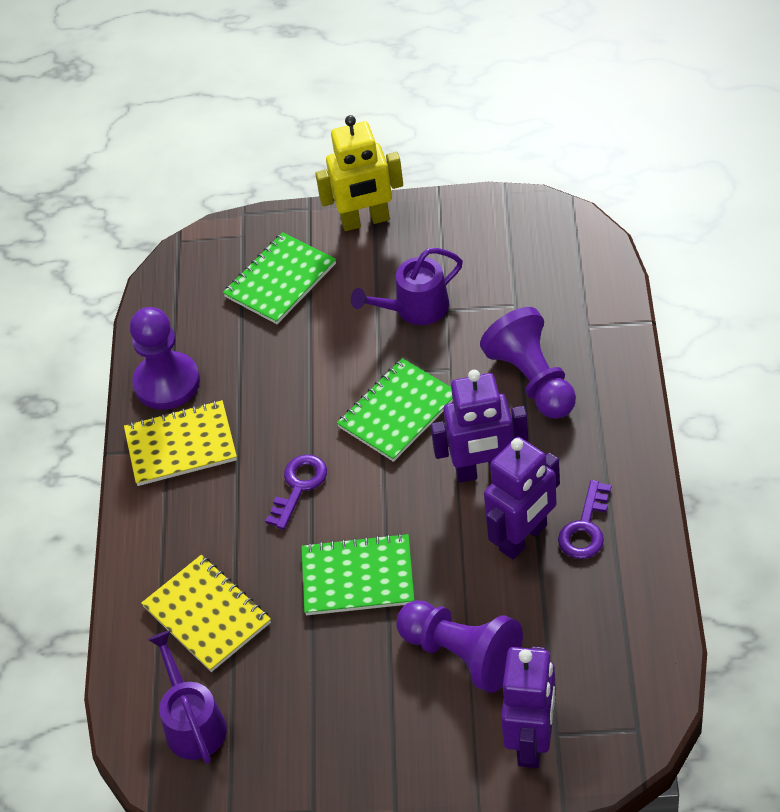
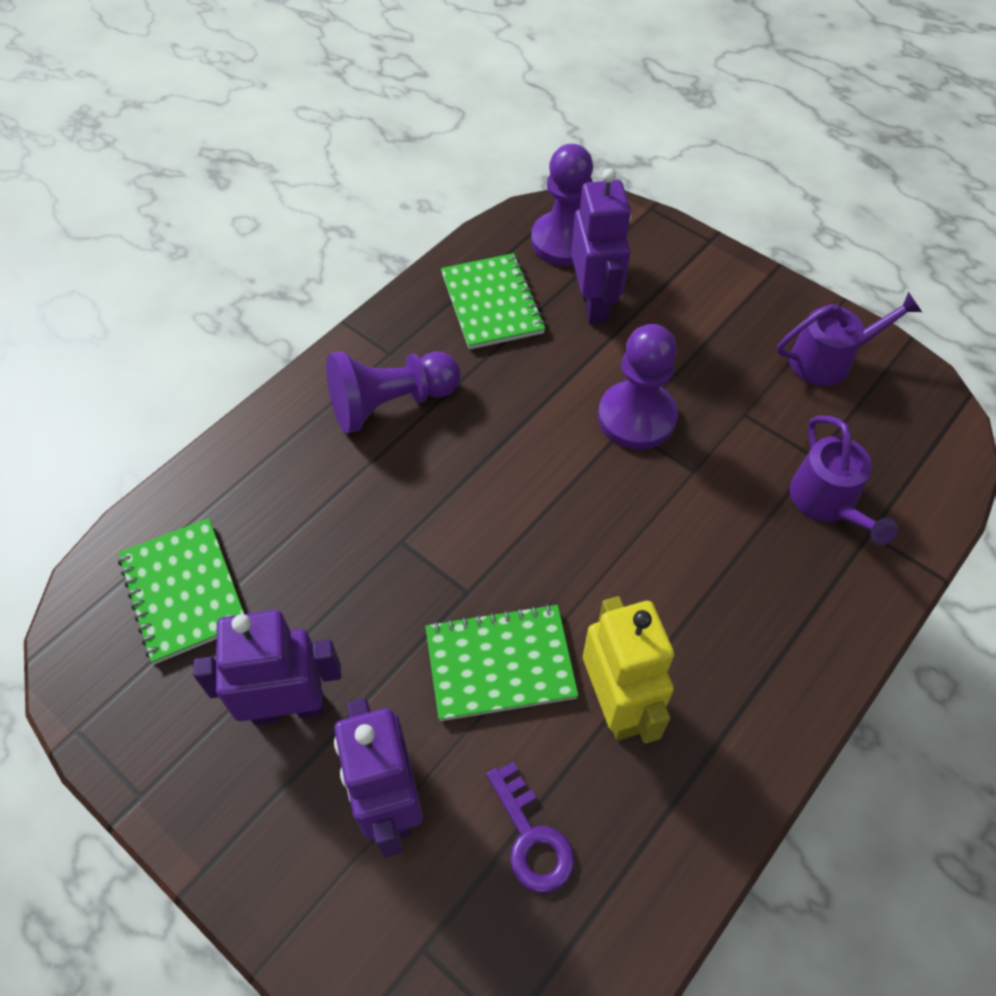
purple key: [265,454,327,530] [558,480,611,559] = 2 -> [486,762,574,893] = 1
yellow notebook: [124,400,237,486] [141,555,271,672] = 2 -> none = 0

